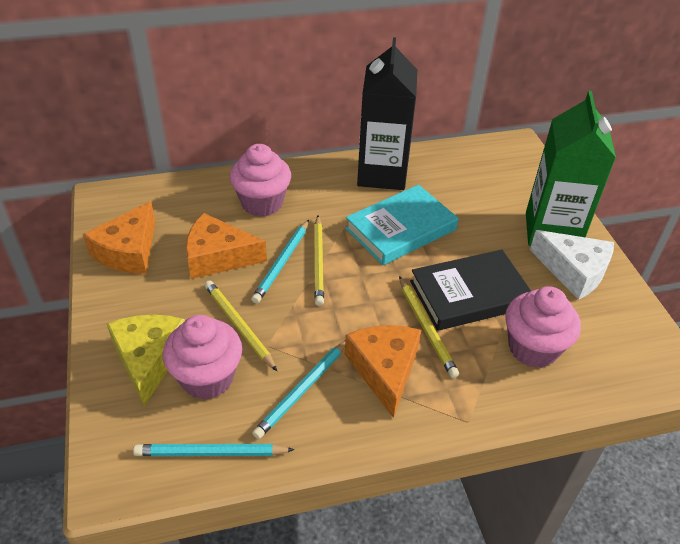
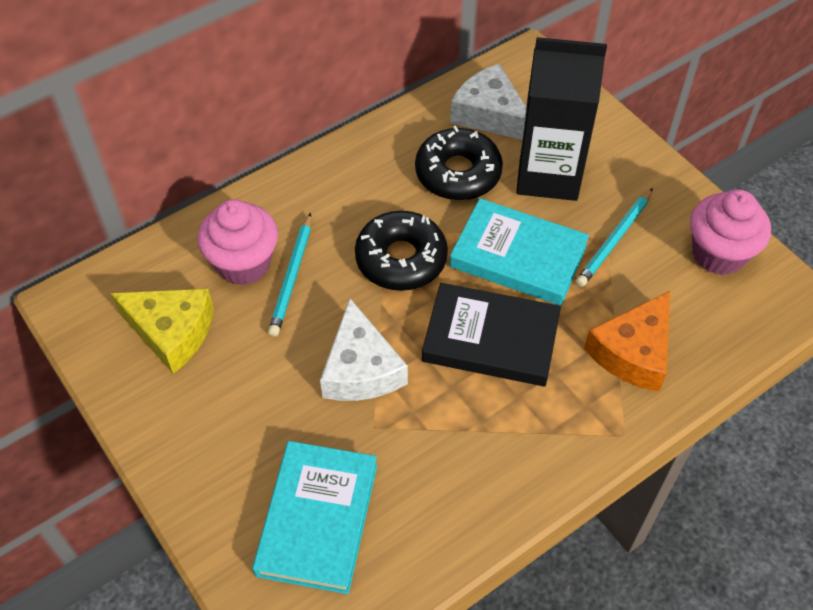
black donut: none = 0 -> [355,211,448,291] [415,126,503,200] = 2
green carton: [526,91,616,246] = 1 -> none = 0
orange cheese: [83,201,155,274] [186,213,267,279] [345,325,421,418] = 3 -> [584,291,670,392] = 1
pink cupcake: [163,315,242,400] [230,144,291,217] [505,286,581,368] = 3 -> [197,199,278,285] [690,189,771,275] = 2
turquoise book: [345,185,459,265] = 1 -> [252,441,377,594] [450,198,589,306] = 2
turquoise pencil: [133,444,295,456] [251,220,309,303] [252,341,345,439] = 3 -> [268,213,311,337] [576,188,653,287] = 2
white cheese: [530,230,614,300] = 1 -> [320,299,408,401] [450,64,526,140] = 2
yellow pencil: [205,280,277,371] [314,216,324,306] [399,276,459,378] = 3 -> none = 0

